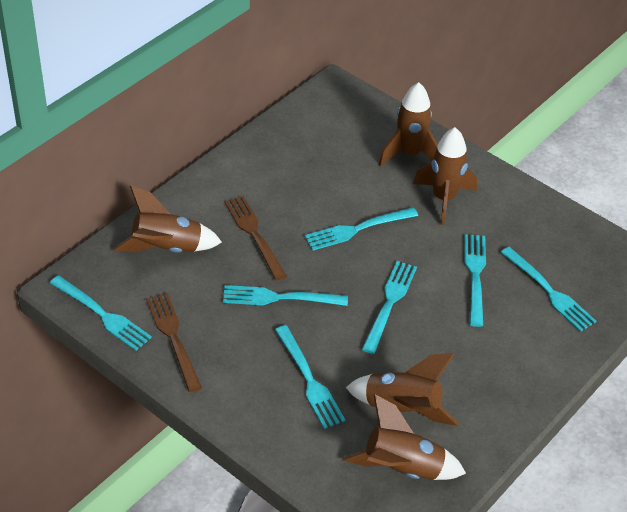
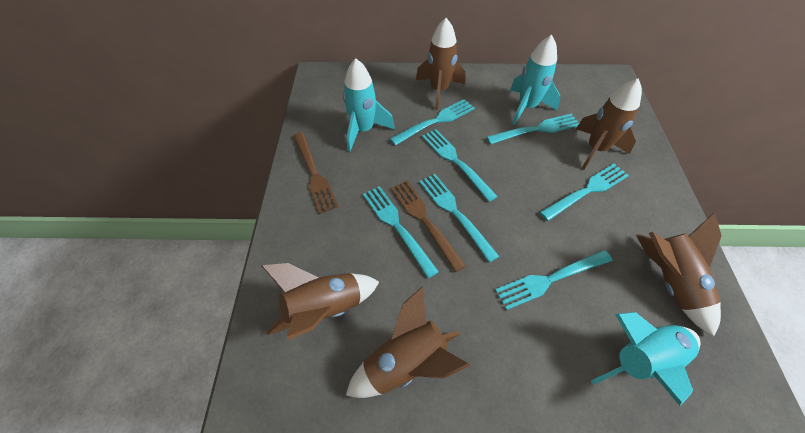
turquoise rocket: none = 0 -> [343,58,395,152] [510,35,561,125] [591,312,700,406] = 3

